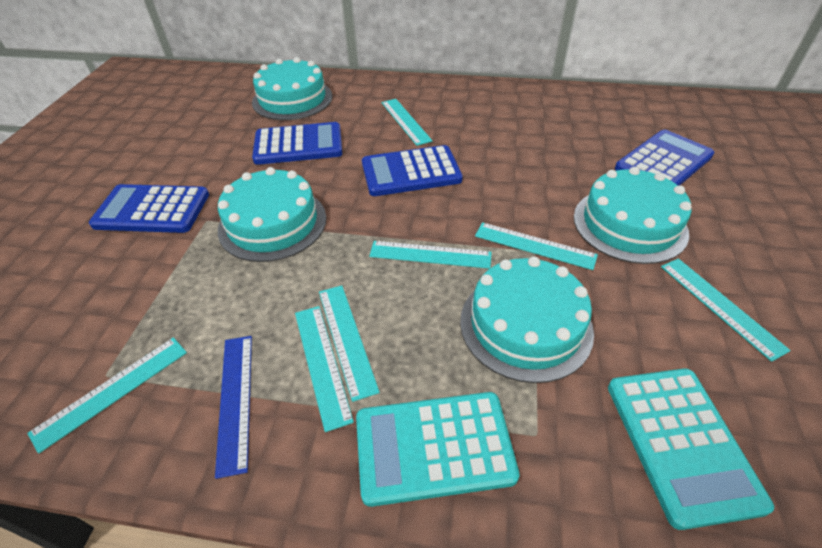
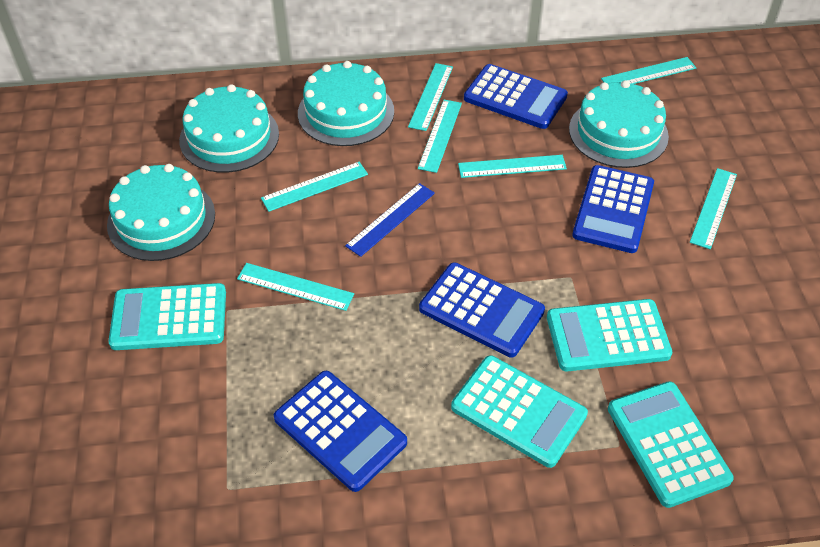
turquoise calculator: [356,392,520,507] [608,368,774,530] = 2 -> [109,283,226,350] [451,355,588,468] [547,299,673,371] [608,381,734,508] = 4

